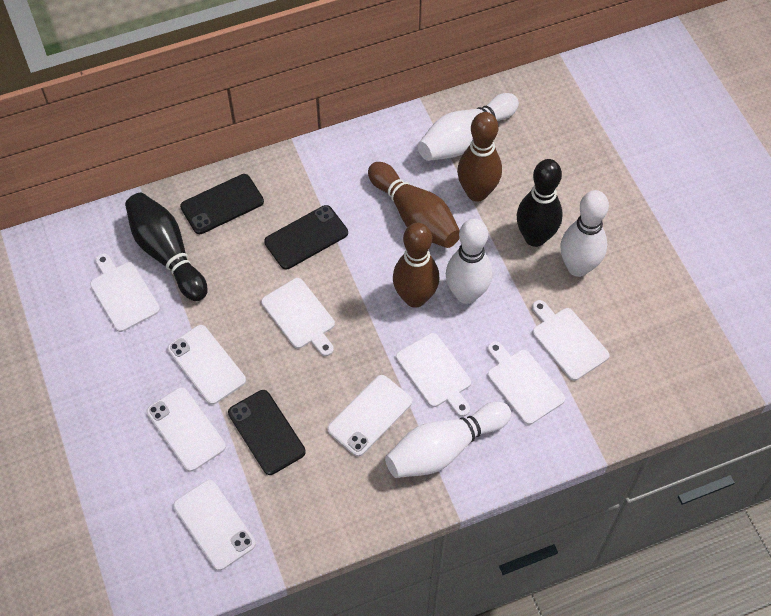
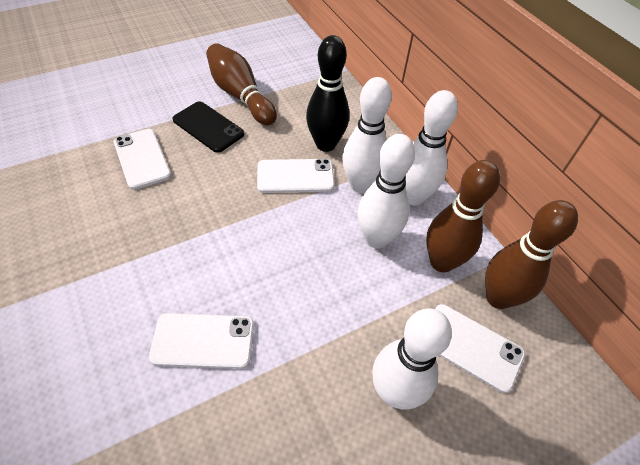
black bowling pin: [125,192,208,301] [517,159,563,247] = 2 -> [306,35,350,152] = 1
black phone: [180,174,264,234] [228,390,306,475] [264,205,348,269] = 3 -> [173,101,244,153] = 1
white cutting board: [90,254,160,332] [261,278,335,356] [396,333,471,417] [488,341,565,425] [532,300,610,381] = 5 -> none = 0

